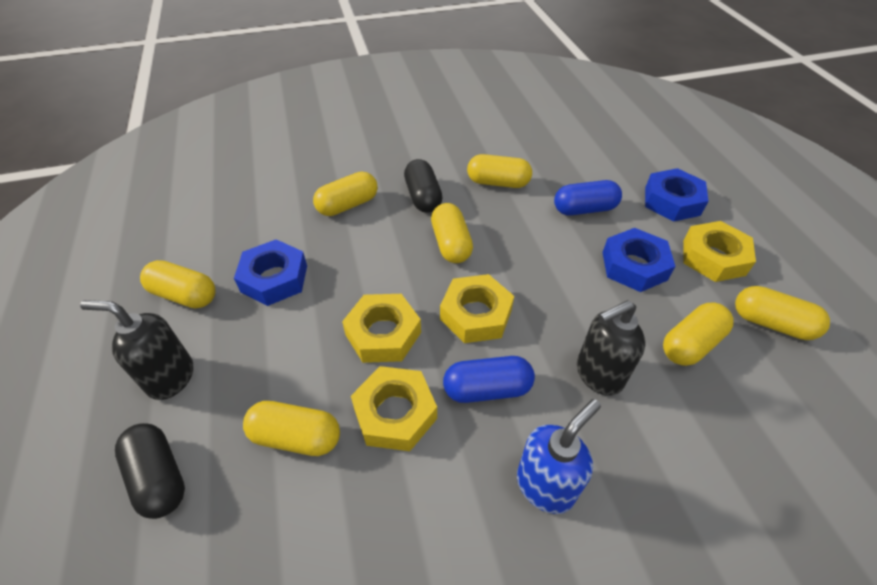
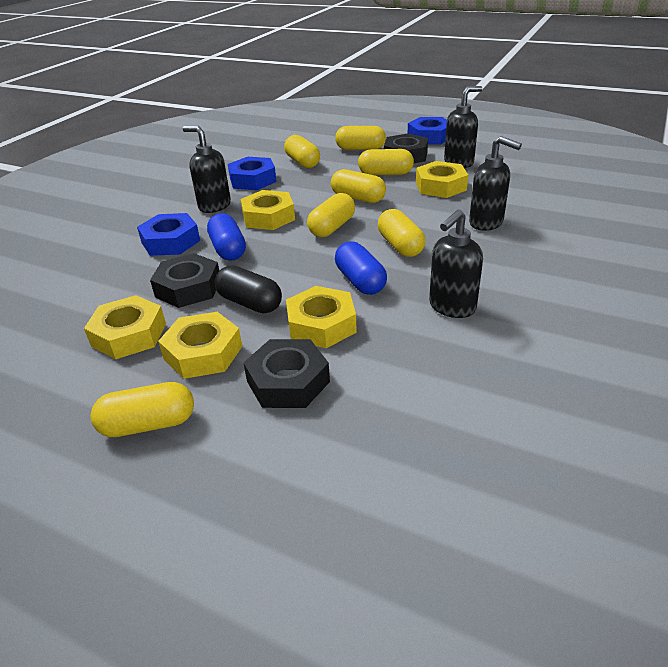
black capsule: [115,423,185,519] [404,159,443,213] = 2 -> [215,266,282,313] = 1
black nut: none = 0 -> [150,253,219,308] [244,339,330,408] [384,133,428,163] = 3
black soap dispenser: [80,300,193,400] [577,300,645,396] = 2 -> [183,126,231,213] [429,209,483,318] [444,86,483,168] [469,136,522,231] = 4
blue soap dispenser: [517,399,601,514] = 1 -> none = 0
yellow nut: [342,294,421,363] [351,366,437,451] [440,274,514,343] [683,221,756,282] = 4 -> [84,295,166,359] [158,312,242,379] [240,190,295,230] [286,286,357,348] [416,161,468,198] = 5

